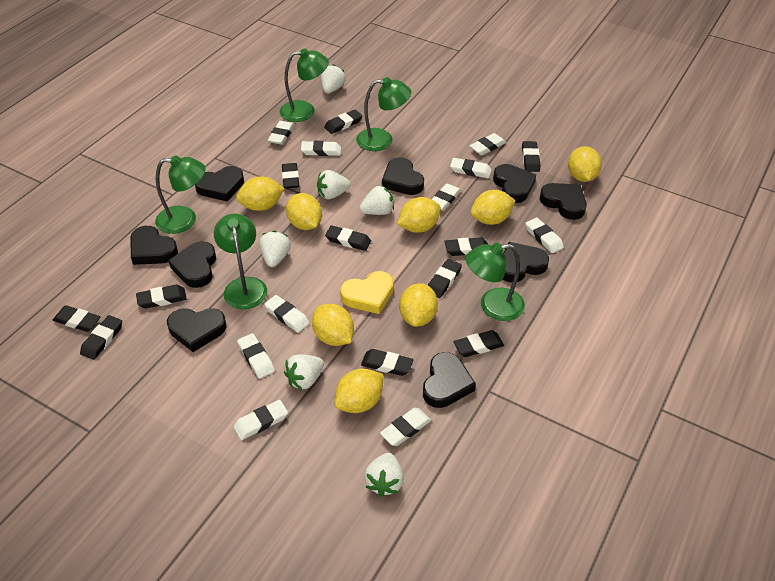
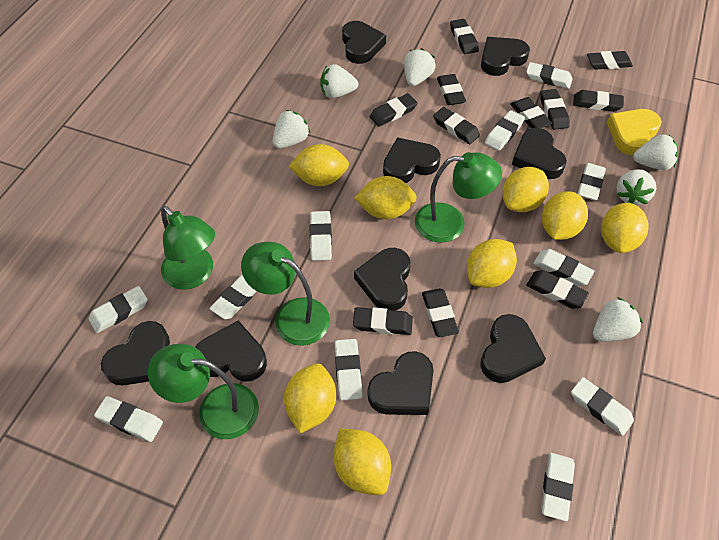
green lamp: [155,155,205,234] [214,213,267,309] [280,48,329,122] [356,77,411,151] [466,243,525,321] = 5 -> [148,344,259,439] [161,206,215,290] [241,242,330,346] [415,152,502,243] = 4
white eraser: [233,400,288,440] [237,333,275,379] [264,295,310,333] [268,121,294,145] [301,141,341,156] [380,408,431,446] [432,183,461,211] [450,158,492,178] [469,133,506,155] [525,217,564,253] = 10 -> [89,286,148,333] [94,396,163,442] [209,275,257,319] [310,211,332,261] [335,339,362,401] [485,110,525,151] [526,62,573,89] [533,249,594,286] [541,453,575,521] [571,377,634,436] [577,163,606,201] = 11

